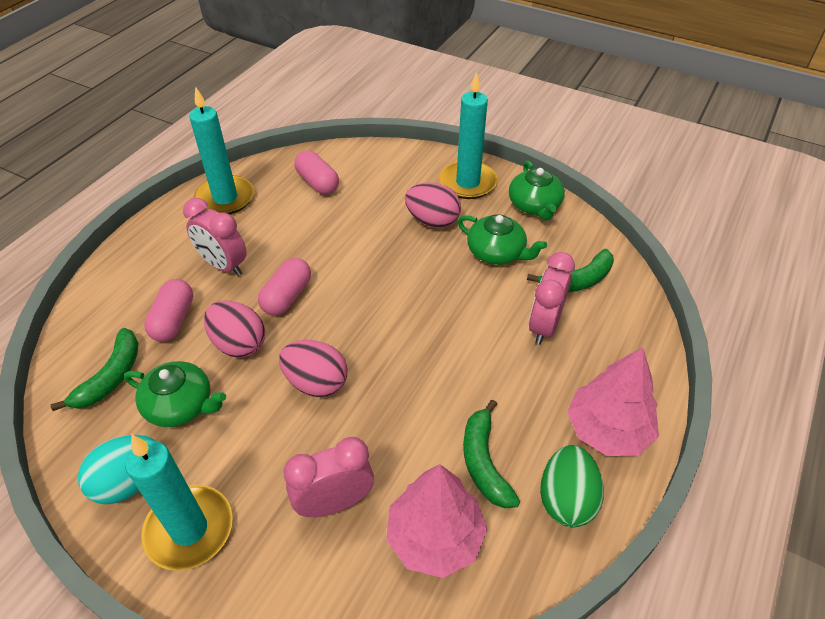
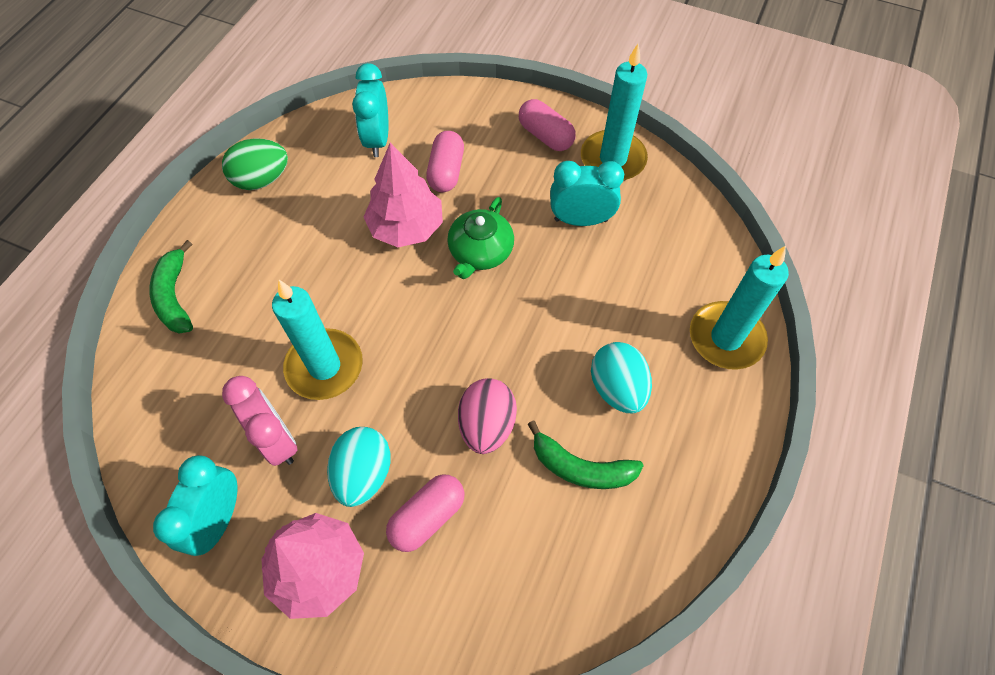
green banana: [51,328,138,411] [463,400,520,508] [527,249,614,292] = 3 -> [149,240,193,334] [528,421,644,489] = 2
green teapot: [124,361,226,427] [458,214,547,265] [509,160,565,220] = 3 -> [447,197,514,279] = 1
pink clock: [183,198,247,276] [283,437,374,517] [529,252,575,345] = 3 -> [222,376,298,466] = 1
pink egg: [204,301,265,358] [279,340,347,397] [405,183,461,228] = 3 -> [458,378,517,454] = 1
turquoise clock: none = 0 -> [153,455,237,556] [352,63,388,157] [550,161,624,226] = 3
turquoise egg: [78,435,155,505] = 1 -> [327,427,391,507] [591,342,652,413] = 2

